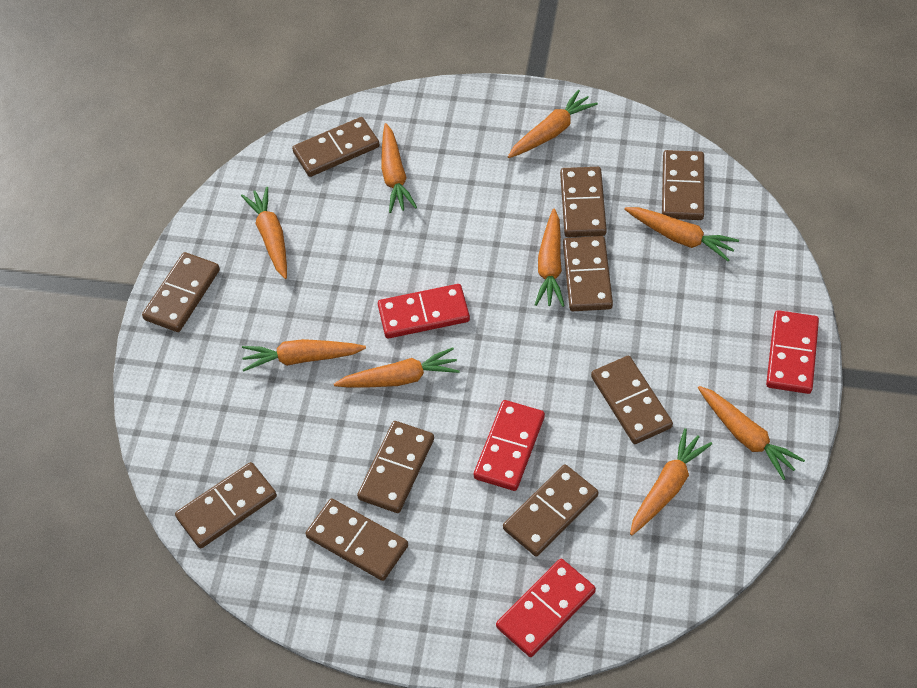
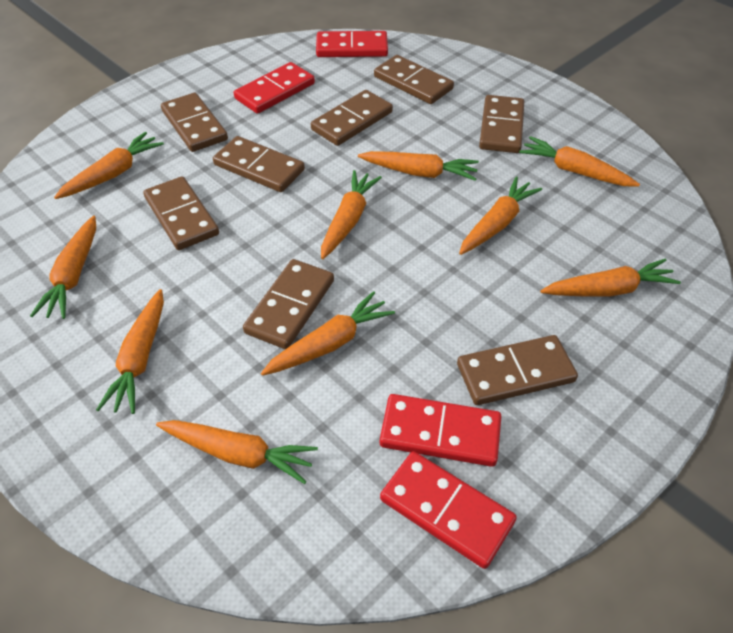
brown domino: [142,252,220,332] [175,462,277,548] [292,117,380,177] [306,498,408,581] [357,421,434,513] [503,465,598,557] [560,167,607,237] [563,236,613,311] [591,356,673,444] [662,150,704,220] = 10 -> [143,176,219,250] [161,93,228,152] [213,136,305,192] [243,259,334,349] [311,90,393,146] [374,55,454,104] [457,335,578,405] [479,95,524,153] = 8
orange carrot: [241,187,287,279] [242,339,366,372] [334,347,460,387] [381,123,417,213] [508,90,598,158] [535,209,565,307] [624,207,739,261] [630,428,712,535] [698,386,805,480] = 9 -> [30,216,96,319] [54,132,164,199] [96,289,164,414] [156,420,318,484] [261,291,395,376] [321,170,382,259] [358,151,479,181] [459,176,542,255] [519,136,640,186] [540,259,681,296] = 10

